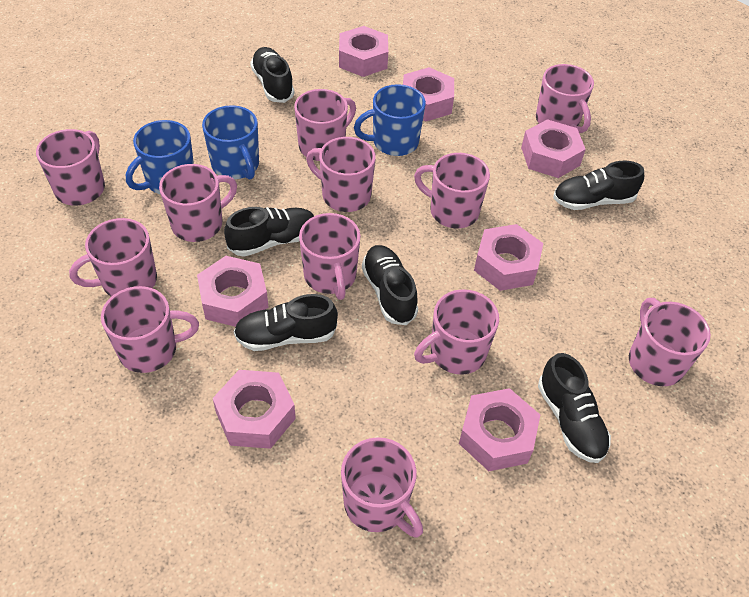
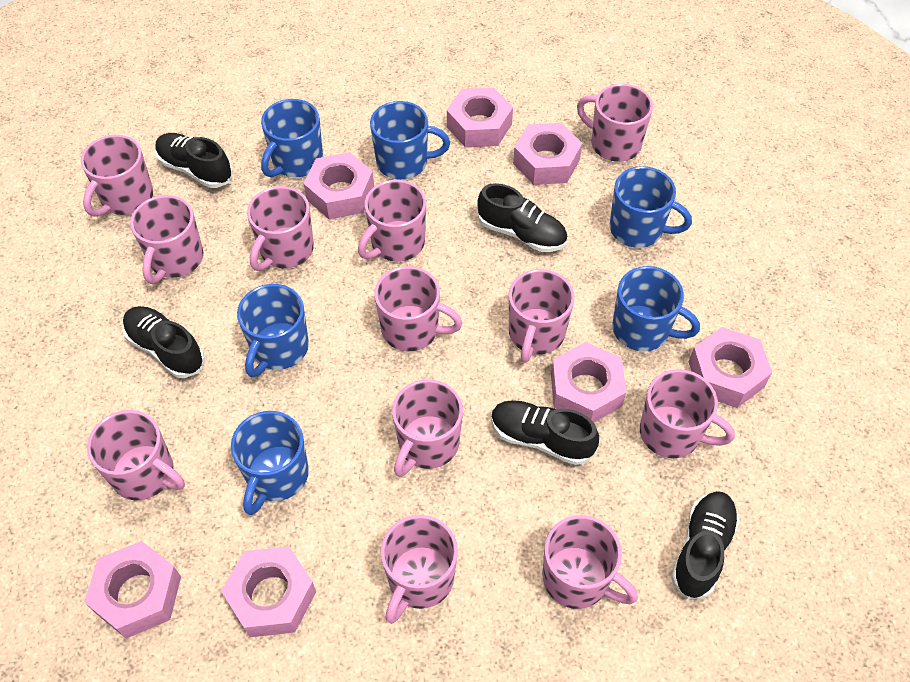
black shoe: [224,207,314,257] [234,294,338,351] [250,47,295,103] [362,245,418,325] [538,353,611,463] [553,161,644,210] = 6 -> [122,306,205,378] [155,133,233,188] [477,183,567,252] [491,400,599,465] [671,491,739,599] = 5
blue mug: [126,120,194,194] [202,105,259,179] [354,84,426,156] = 3 -> [231,411,309,515] [237,284,309,377] [261,99,323,177] [370,101,450,180] [610,166,692,248] [612,266,700,351] = 6

